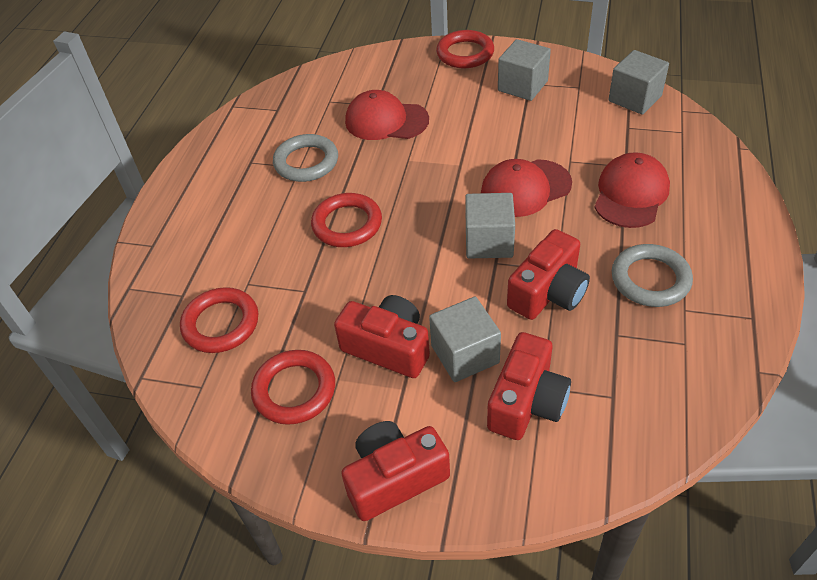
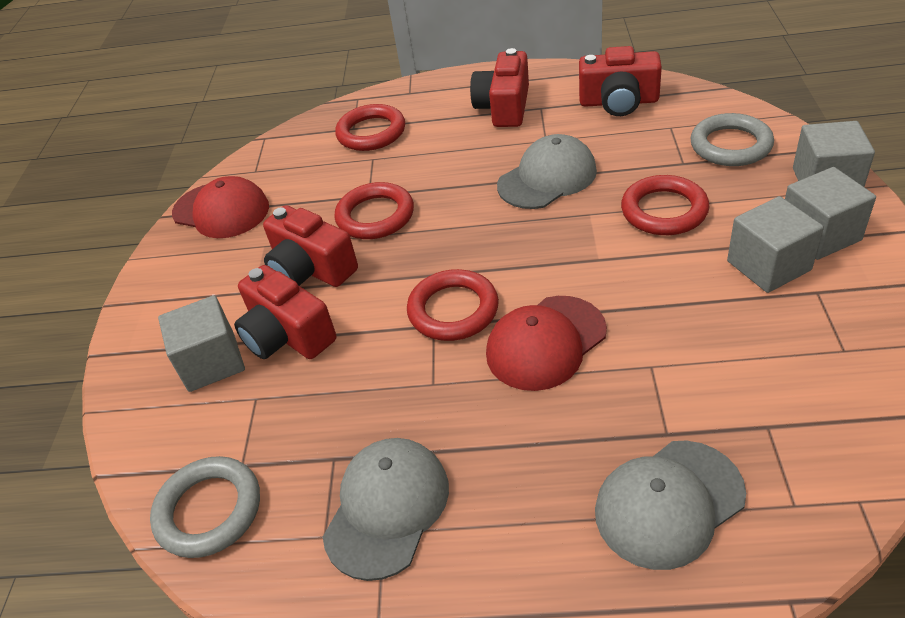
grey cap: none = 0 -> [323,438,449,581] [497,134,597,209] [595,440,746,570] = 3
red cap: [345,90,429,140] [481,159,572,217] [594,152,670,228] = 3 -> [172,176,269,238] [486,296,607,391] = 2

